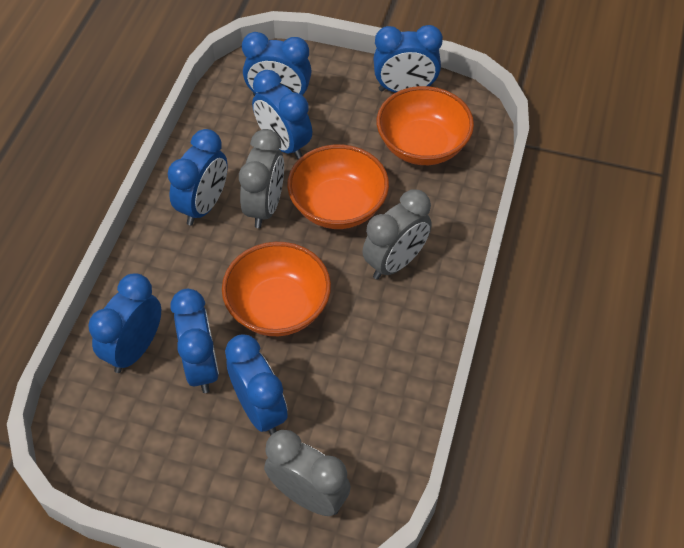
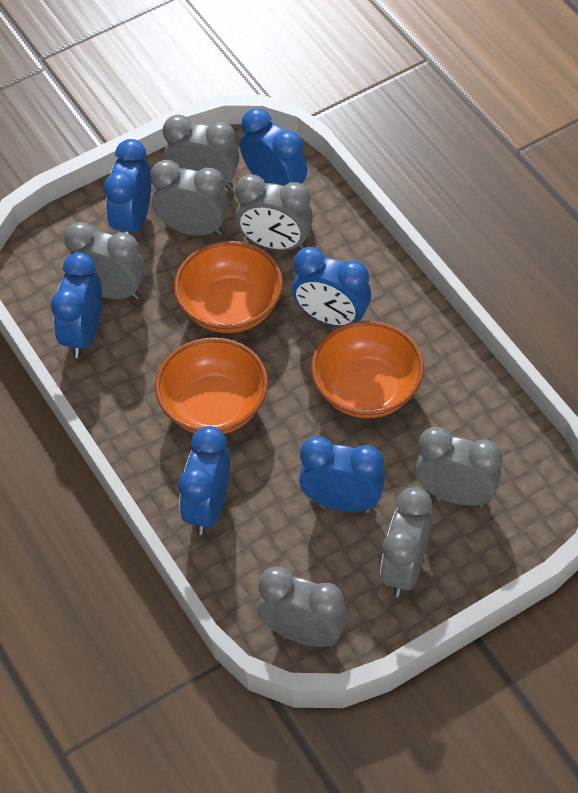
blue clock: [88,273,161,373] [168,129,228,225] [170,289,219,393] [225,335,288,435] [242,32,312,96] [252,70,312,160] [373,25,443,93] = 7 -> [51,252,102,358] [104,139,151,235] [178,426,230,535] [240,108,308,186] [292,247,371,327] [299,436,385,512] = 6
grey clock: [239,129,284,228] [264,430,351,516] [362,190,432,280] = 3 -> [64,222,145,300] [150,160,229,236] [163,115,239,190] [235,174,313,250] [258,567,347,647] [380,487,432,597] [415,427,502,506] = 7

